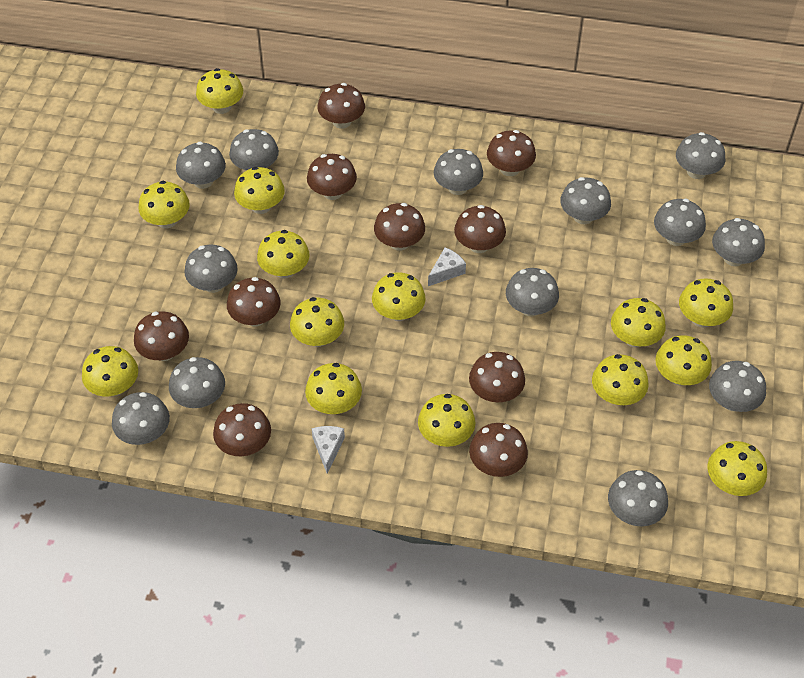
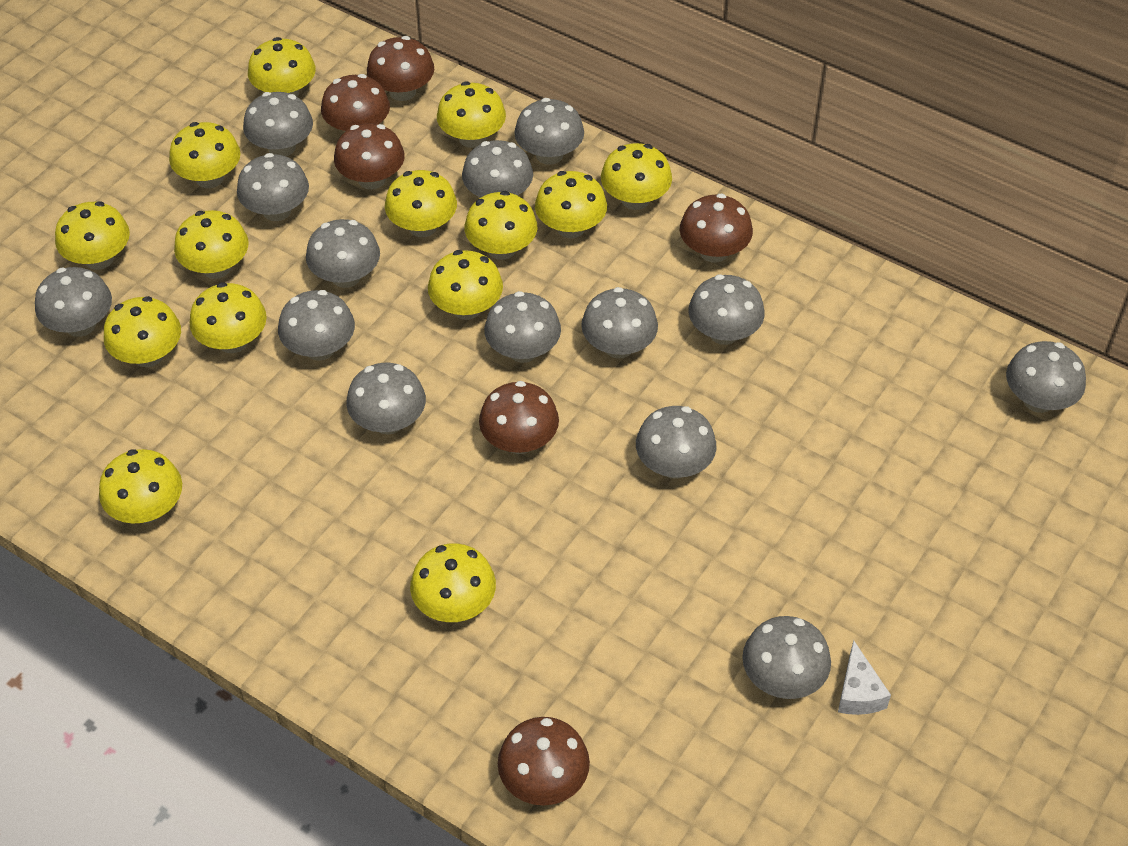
brown mushroom: [134,312,189,361] [213,403,271,457] [227,277,281,326] [307,154,357,200] [317,83,365,129] [374,203,425,251] [454,205,506,253] [469,352,525,402] [469,423,528,477] [487,130,536,176] = 10 -> [321,74,390,132] [334,123,405,189] [367,36,434,101] [479,381,559,454] [498,717,590,806] [679,194,753,262] = 6
grey mushroom: [112,392,170,445] [169,357,225,408] [176,142,226,189] [185,244,238,293] [229,129,279,170] [434,149,483,195] [506,268,559,316] [560,177,611,224] [608,470,668,527] [654,199,706,246] [676,132,725,179] [709,361,766,412] [712,218,765,266] = 13 -> [35,267,112,337] [237,153,309,221] [243,92,313,156] [278,290,355,361] [306,219,380,288] [346,362,426,435] [462,140,533,197] [484,291,561,363] [514,98,584,165] [581,287,658,359] [636,406,716,479] [688,275,765,345] [742,616,831,699] [1006,341,1086,413] = 14
white cheese: [312,426,345,474] [428,247,466,286] = 2 -> [838,640,891,715] = 1

